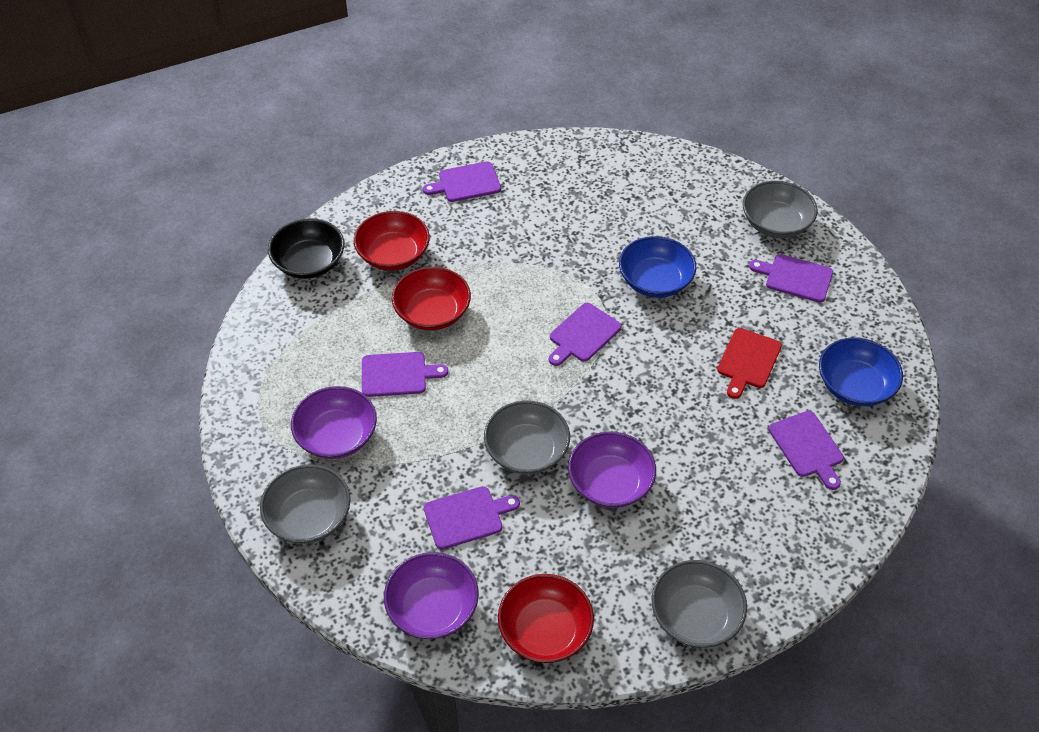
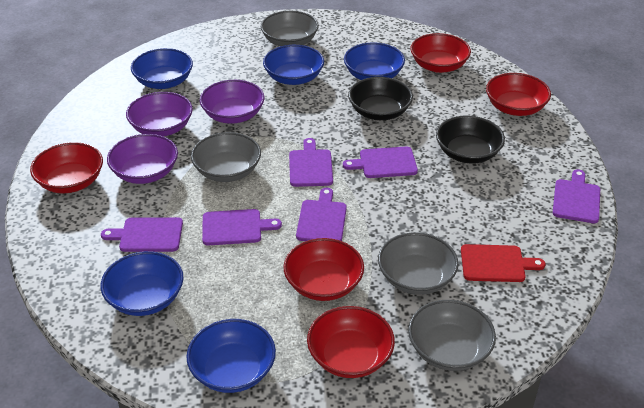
black bowl: [268,218,344,279] = 1 -> [348,77,413,120] [436,116,505,163] = 2
blue bowl: [619,236,696,298] [819,337,903,406] = 2 -> [101,251,184,316] [131,48,193,89] [186,319,276,393] [263,45,324,85] [344,42,405,80] = 5
red bowl: [354,211,430,271] [392,267,471,330] [498,574,594,663] = 3 -> [30,142,103,193] [284,238,364,301] [307,306,395,378] [411,33,471,73] [486,73,551,116] = 5

